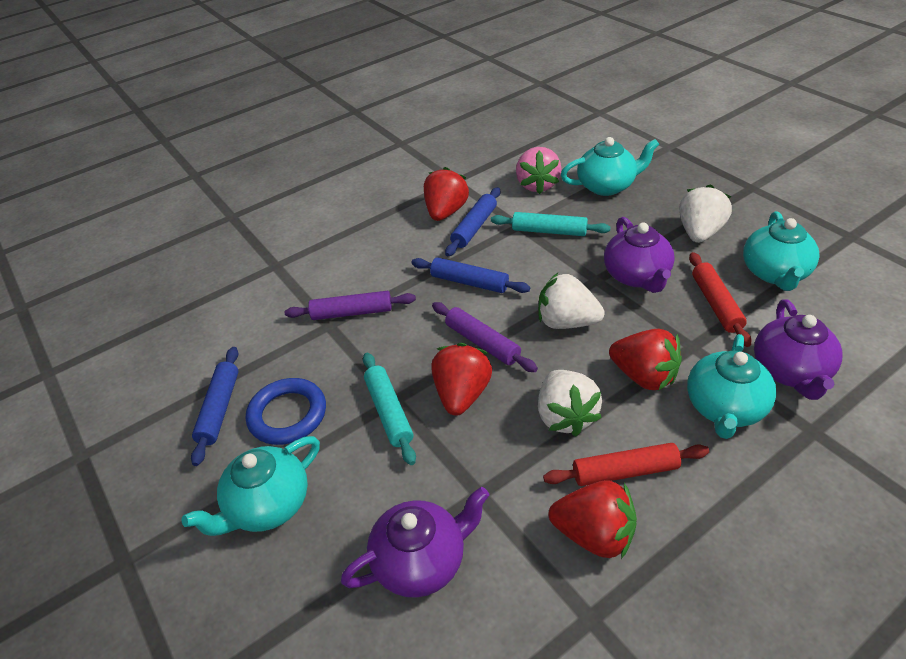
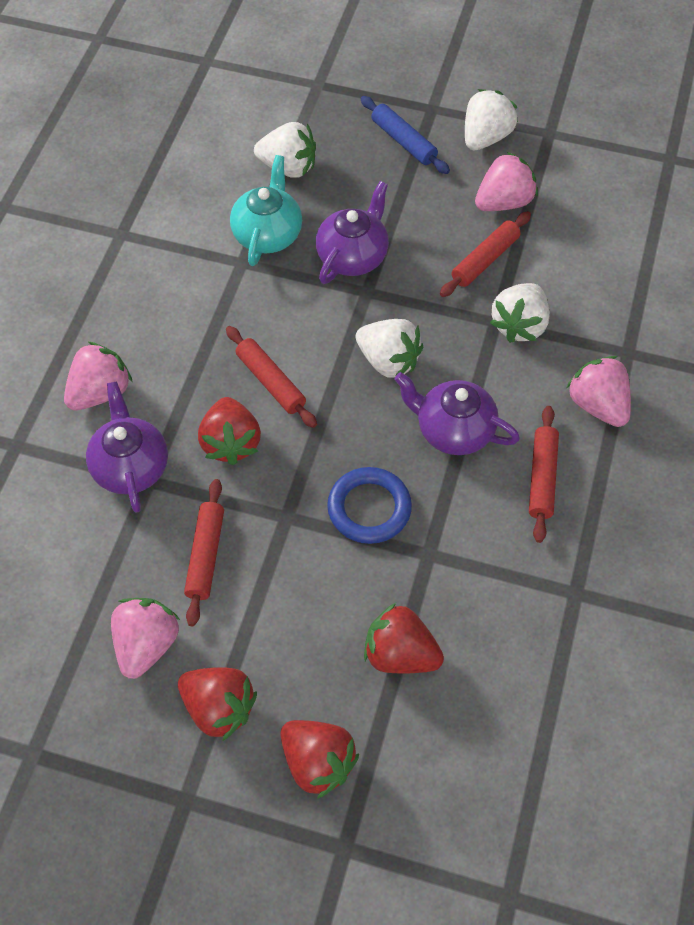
blue rolling pin: [191,347,239,466] [411,257,530,293] [445,187,500,256] = 3 -> [361,96,450,174] = 1
pink strawberry: [516,147,562,194] = 1 -> [64,342,132,410] [111,598,180,679] [475,152,538,211] [566,356,631,427] = 4
purple rolling pin: [285,291,416,320] [432,302,538,372] = 2 -> none = 0
red rolling pin: [543,443,709,486] [689,252,751,347] = 2 -> [184,479,224,626] [226,326,317,428] [440,211,531,297] [529,406,559,543] = 4
turquoise rolling pin: [363,353,416,465] [491,212,611,236] = 2 -> none = 0
turquoise teapot: [182,436,320,536] [561,137,659,196] [687,334,777,439] [743,211,820,291] = 4 -> [230,155,302,266] = 1
white strawberry: [538,273,605,329] [538,370,602,436] [679,184,732,243] = 3 -> [254,122,316,178] [355,319,423,378] [465,89,518,150] [490,283,550,343] = 4

